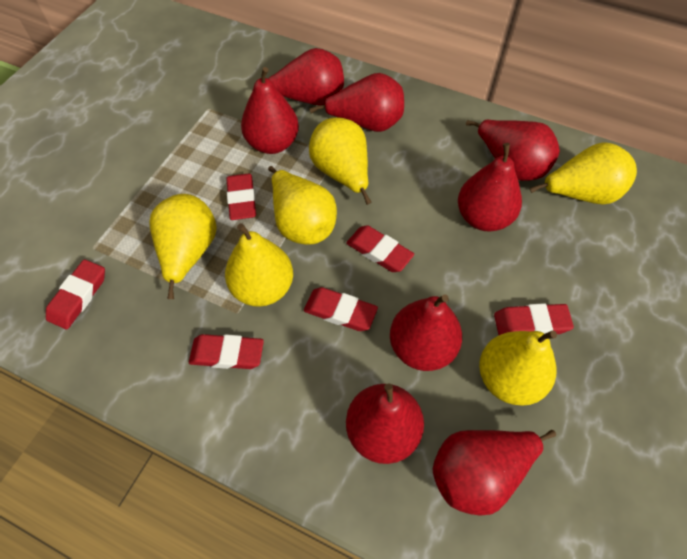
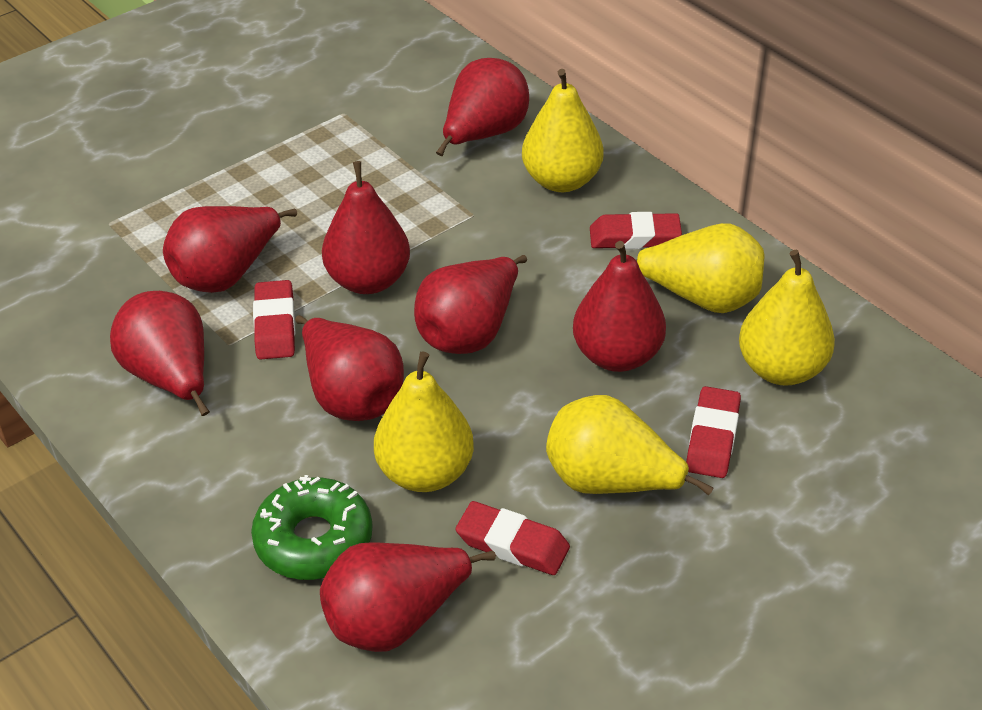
green donut: none = 0 -> [251,475,373,580] = 1
red eraser: [46,260,105,329] [189,334,264,369] [226,173,256,220] [304,287,378,331] [346,225,414,272] [494,303,574,335] = 6 -> [253,280,295,360] [456,501,570,575] [590,212,682,249] [686,386,741,478] = 4
yellow pear: [149,194,217,299] [225,223,293,307] [268,166,337,245] [309,117,372,205] [479,330,557,406] [529,142,637,204] = 6 -> [374,351,474,492] [522,69,604,192] [546,395,713,495] [636,223,765,313] [739,250,835,386] = 5

